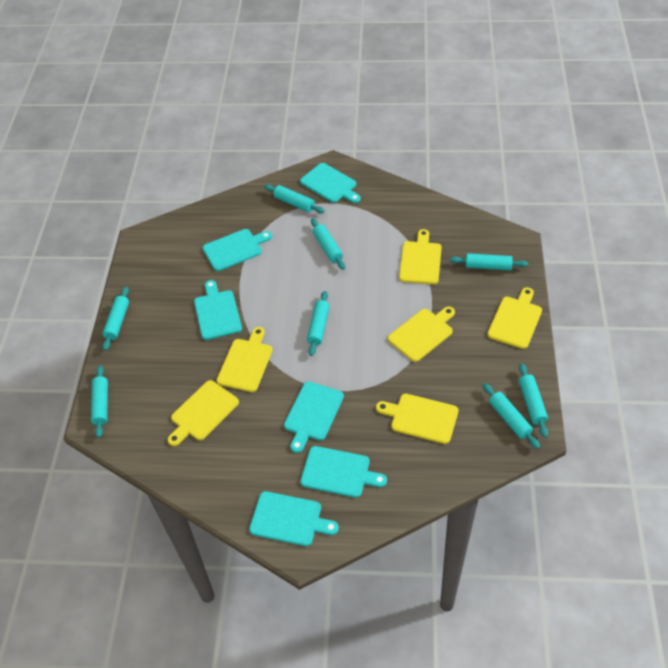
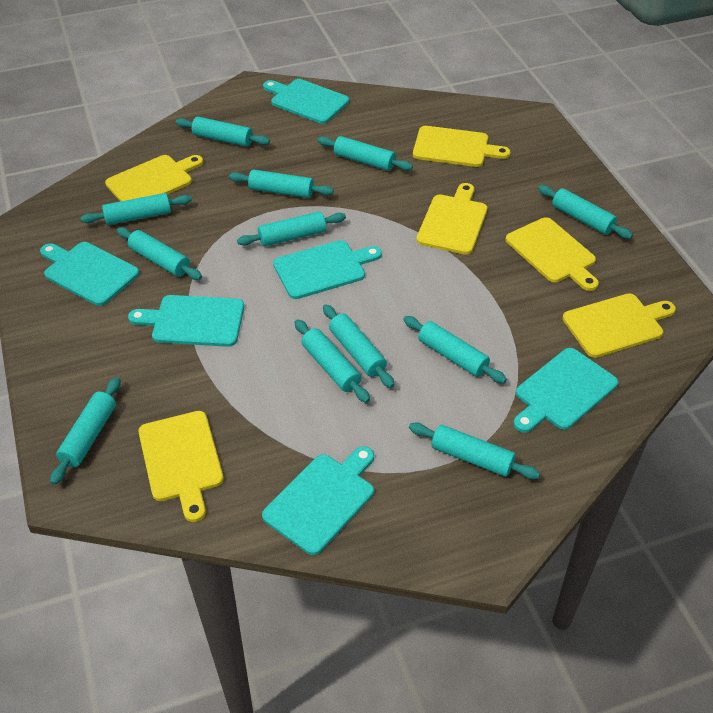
turquoise rolling pin: [91,365,108,438] [102,287,129,351] [264,184,325,213] [307,291,330,356] [311,218,345,270] [450,253,528,270] [483,383,540,449] [519,363,548,438] = 8 -> [50,377,121,485] [81,193,192,225] [117,227,202,280] [176,117,270,147] [229,169,334,198] [237,211,346,247] [295,319,370,403] [318,136,413,171] [323,305,395,388] [403,316,507,383] [409,422,540,479] [538,185,633,239] = 12

